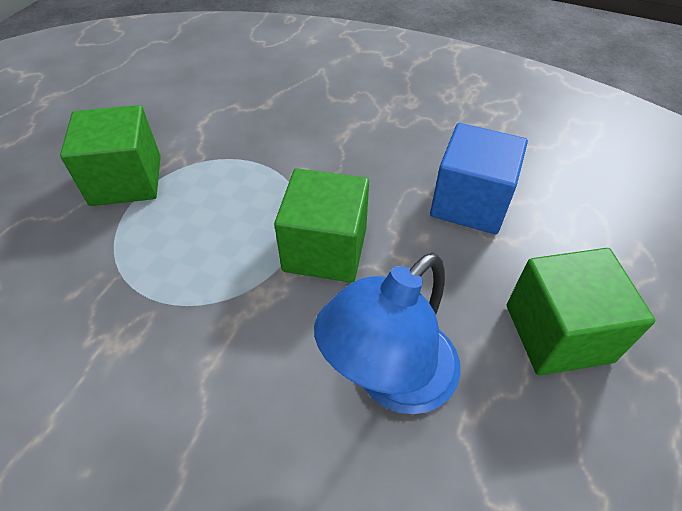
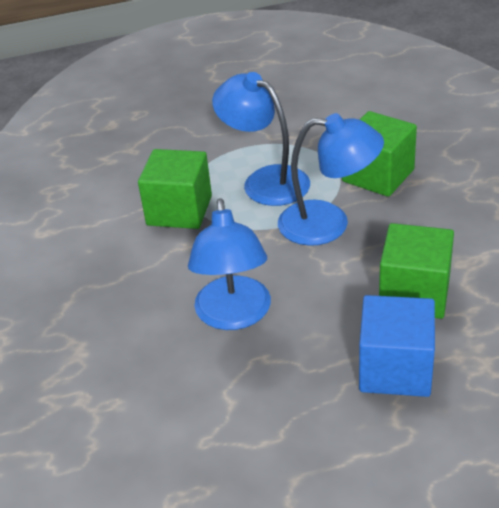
blue lamp: [314,253,461,414] = 1 -> [188,198,271,330] [212,72,310,206] [278,113,384,246] = 3

